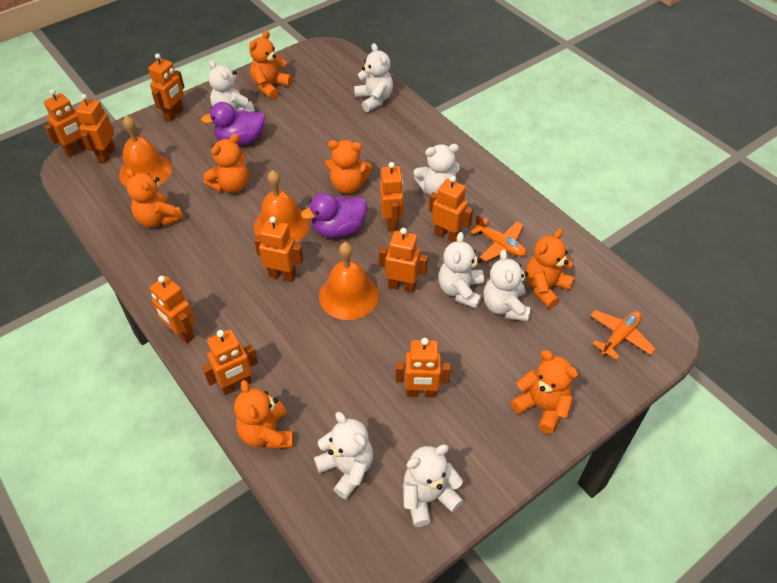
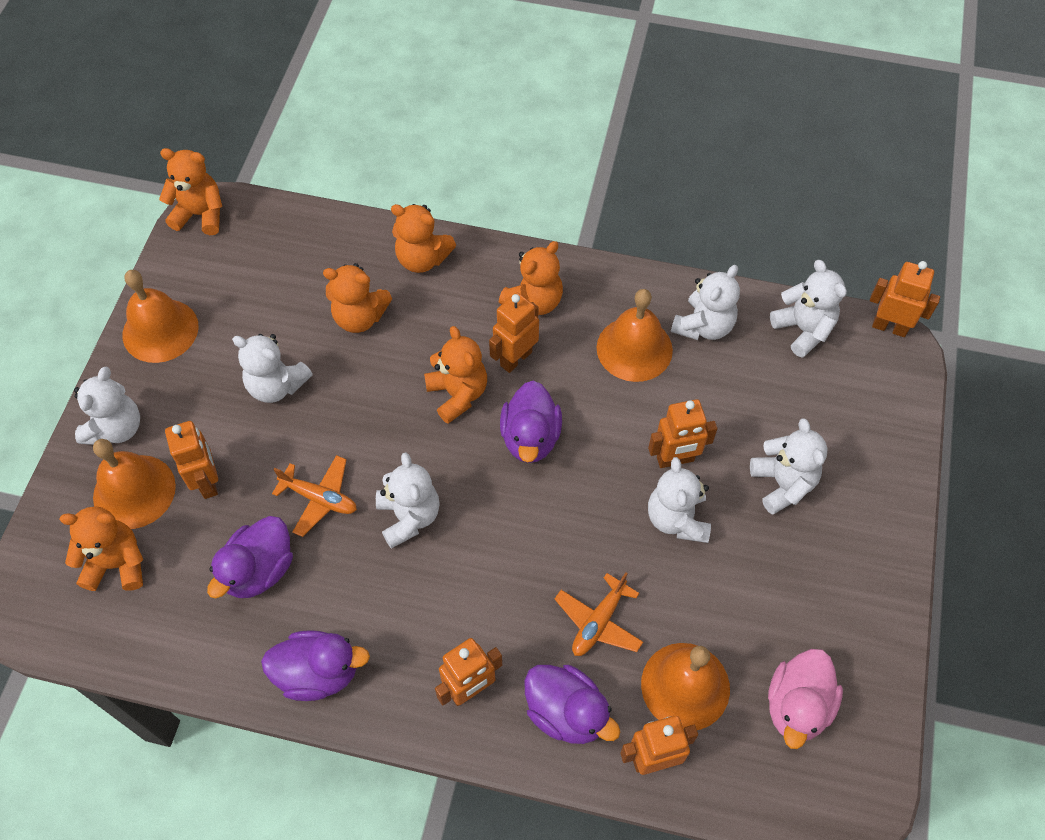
orange bell: [119,115,172,187] [254,170,309,243] [319,242,379,320] = 3 -> [93,439,176,529] [123,270,199,363] [597,289,673,382] [641,643,730,730] = 4
orange robot: [44,89,86,157] [76,94,115,163] [148,53,185,122] [150,276,195,344] [202,329,258,395] [254,216,304,282] [379,228,428,293] [380,162,403,232] [396,338,451,398] [429,176,473,242] = 10 -> [165,421,218,499] [435,638,502,706] [489,293,539,373] [620,716,698,775] [648,399,717,468] [870,261,940,337] = 6
orange teddy bear: [126,168,184,227] [204,134,248,193] [234,380,294,449] [249,30,292,99] [325,140,372,194] [511,350,578,434] [526,229,575,308] = 7 -> [59,506,143,591] [159,148,222,235] [323,263,392,333] [391,204,456,273] [424,326,487,424] [499,241,563,315] = 6
pink duck: none = 0 -> [768,649,843,749] = 1
purple duck: [201,102,265,145] [301,193,367,238] = 2 -> [207,516,293,598] [261,630,370,701] [500,381,562,463] [524,665,620,744] = 4

